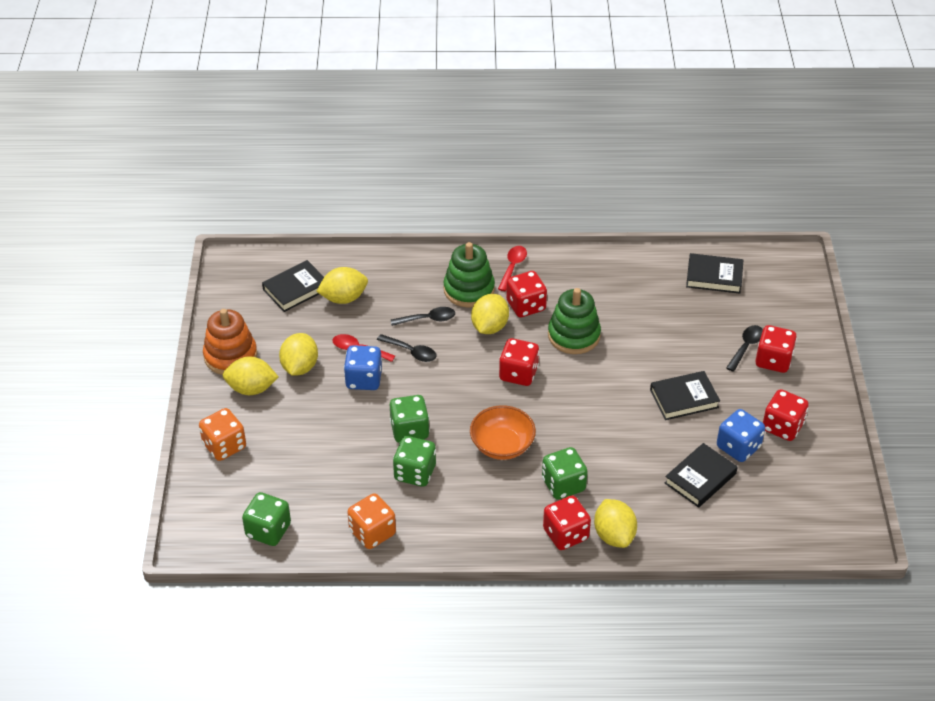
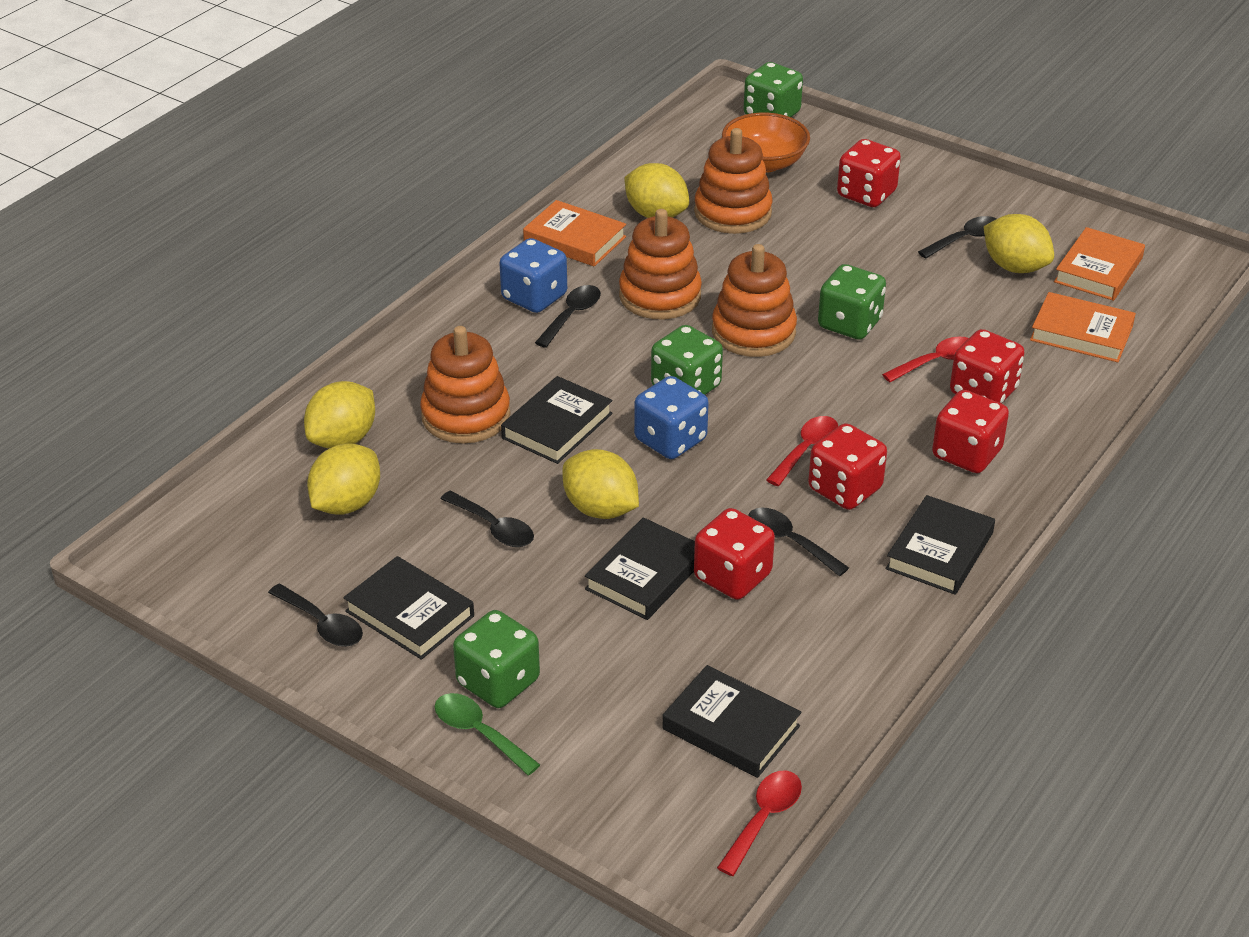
black book: [262,260,324,312] [650,371,720,420] [665,443,738,508] [686,253,743,294] = 4 -> [343,556,474,660] [501,376,613,464] [585,517,695,620] [663,665,802,778] [886,495,995,595] = 5
black spoon: [377,334,437,362] [391,307,455,326] [726,325,763,372] = 3 -> [268,584,363,647] [440,491,534,547] [535,285,601,348] [748,508,849,576] [918,216,996,259] = 5
green spoon: none = 0 -> [435,693,540,775] = 1
green stacking toy: [443,242,495,308] [548,288,601,354] = 2 -> none = 0
orange book: none = 0 -> [523,200,626,267] [1030,292,1136,362] [1054,227,1145,301] = 3
orange dice: [199,408,246,461] [347,493,396,549] = 2 -> none = 0
orange stacking toy: [203,309,257,375] = 1 -> [420,326,510,444] [619,209,702,319] [694,128,773,234] [712,244,797,357] = 4
red spoon: [332,334,395,362] [498,246,527,291] = 2 -> [717,770,802,876] [766,416,838,486] [882,337,969,382] = 3

